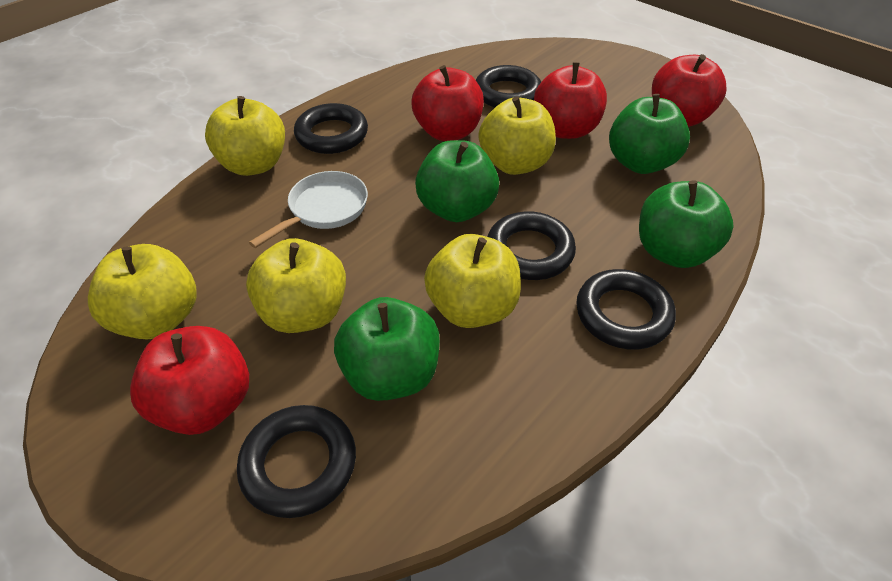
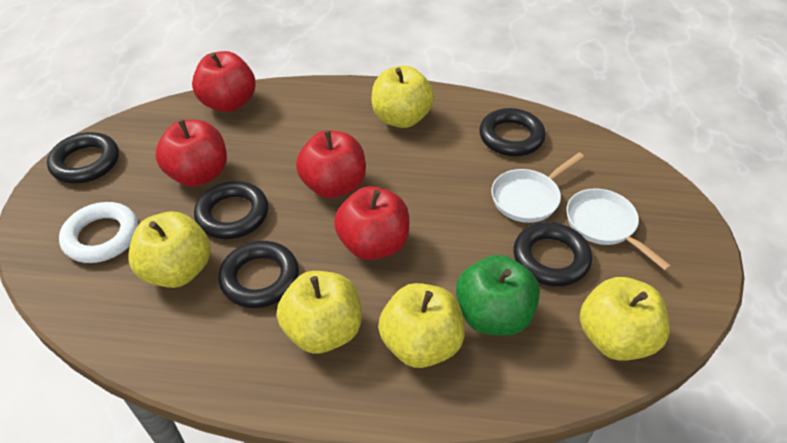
green apple: [334,297,440,401] [415,140,499,222] [609,94,690,174] [639,180,734,268] = 4 -> [456,255,540,336] = 1
white pan: [249,171,368,248] = 1 -> [491,153,584,223] [566,188,671,271] = 2
white ring: none = 0 -> [59,202,138,263] = 1

